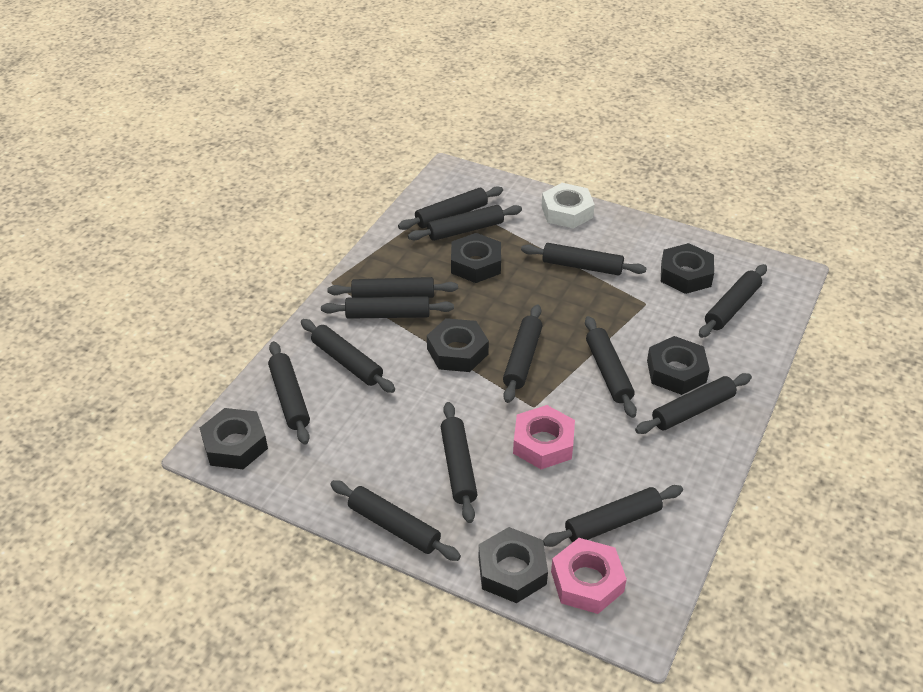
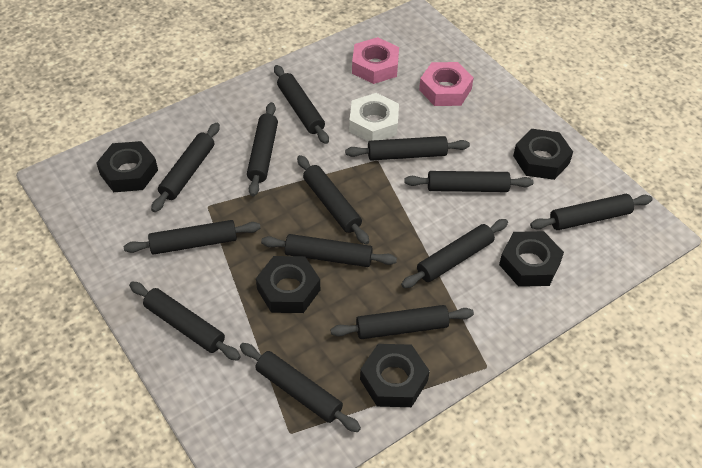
black nut: [200,408,268,469] [427,318,489,372] [451,233,501,283] [479,527,548,603] [647,336,710,395] [661,243,714,294] = 6 -> [96,141,158,192] [256,256,320,313] [360,344,430,407] [499,231,564,287] [513,129,573,180] = 5
black rolling pin: [268,341,310,445] [301,319,395,393] [321,296,454,319] [327,277,458,298] [330,480,461,561] [398,186,503,230] [408,205,522,241] [441,402,478,523] [503,304,542,403] [521,243,646,276] [543,485,683,547] [585,316,637,418] [635,373,752,434] [699,264,767,338] = 14 -> [124,220,260,255] [129,282,241,361] [151,123,220,212] [240,343,361,432] [247,102,278,196] [261,234,397,267] [274,65,329,144] [297,155,369,245] [330,305,474,339] [345,136,470,161] [401,219,508,288] [404,171,533,192] [530,194,653,230] = 13

